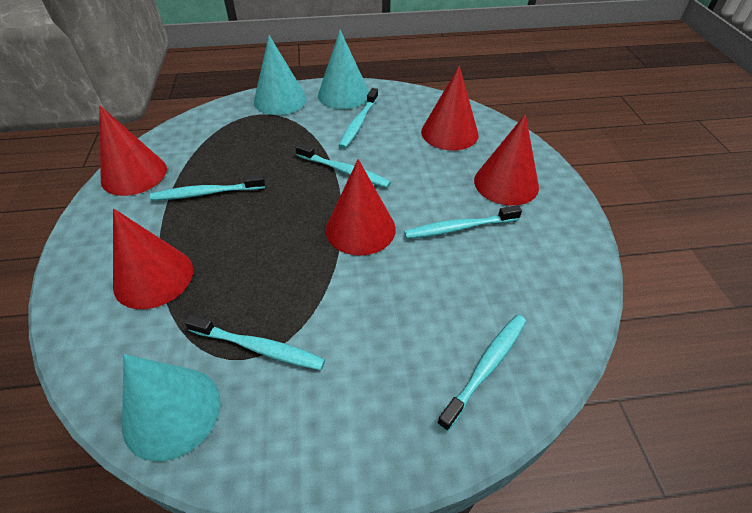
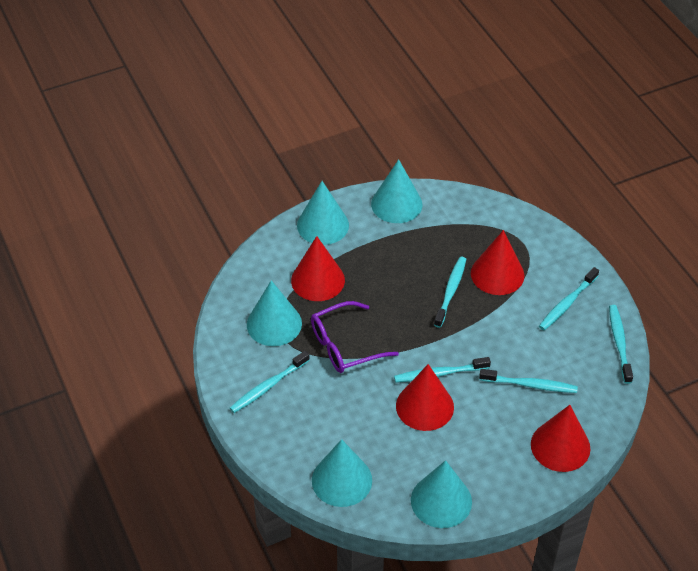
purple glasses: none = 0 -> [311,301,399,373] = 1
red cone: [99,105,167,196] [113,209,193,309] [326,159,396,256] [421,66,479,151] [474,114,539,206] = 5 -> [291,236,345,301] [396,364,454,431] [471,230,524,295] [531,405,590,472] = 4
turquoise cone: [122,354,221,462] [254,35,307,115] [318,30,369,109] = 3 -> [247,280,302,346] [297,181,349,245] [312,439,372,507] [371,159,422,223] [411,460,472,528] = 5

